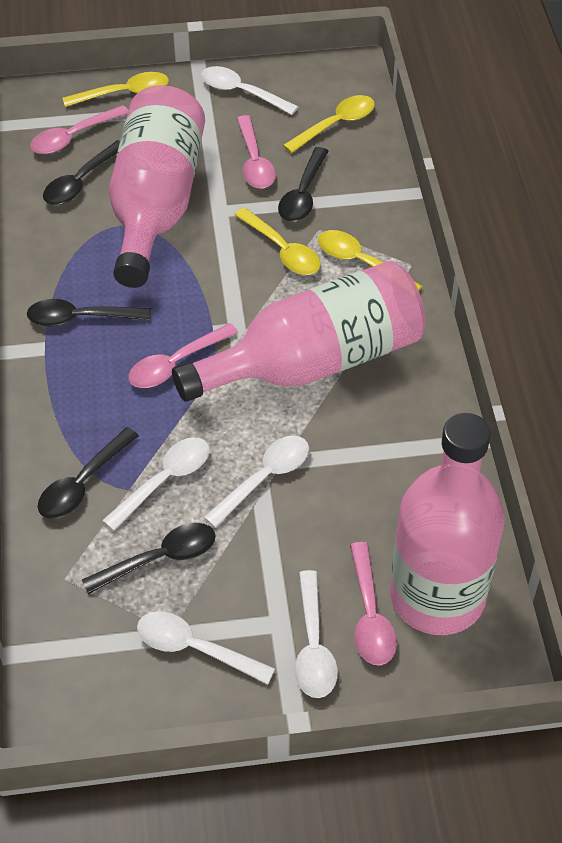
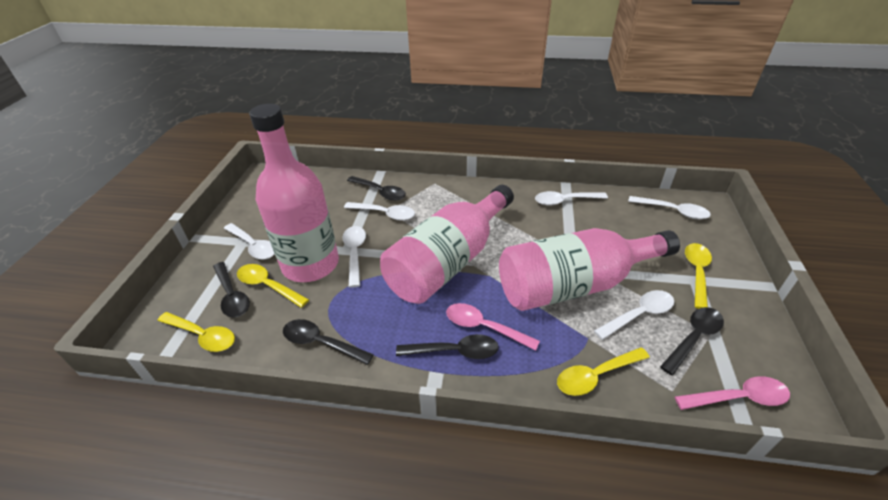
pink spoon: [30,105,129,154] [128,323,238,388] [236,115,276,189] [350,542,397,666] = 4 -> [446,303,540,351] [675,376,790,410] = 2
white spoon: [102,437,210,531] [137,611,275,684] [201,66,298,115] [204,435,309,528] [295,570,338,698] = 5 -> [224,223,274,260] [342,226,366,288] [344,202,415,221] [535,191,608,206] [594,290,674,340] [628,196,711,219] = 6

